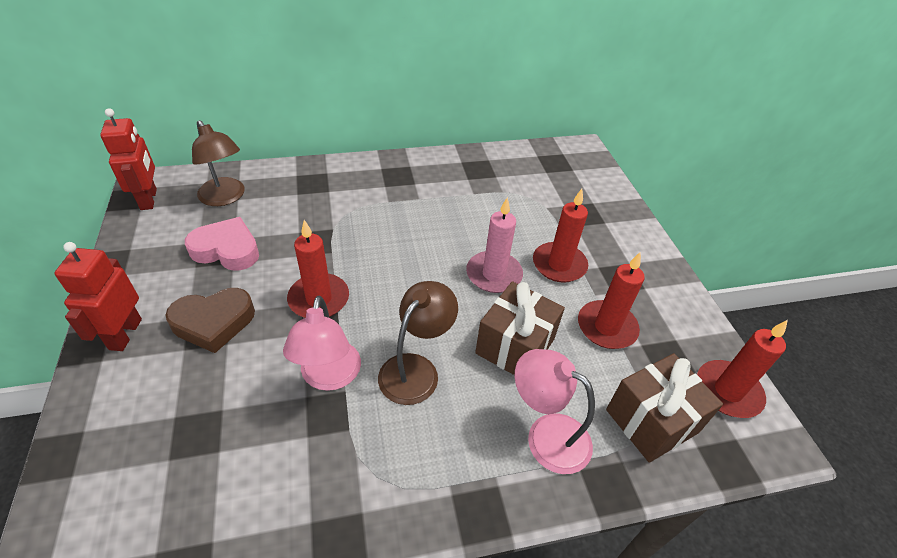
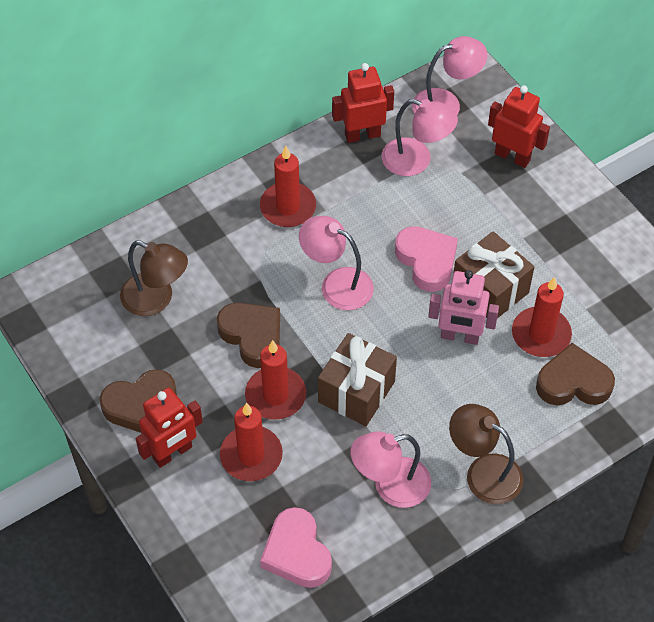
brown heart: [165,288,255,353] = 1 -> [100,369,177,433] [217,303,280,368] [536,343,615,405] = 3
pink candle: [466,197,523,293] = 1 -> none = 0
pink heart: [185,217,259,271] = 1 -> [260,507,332,588] [395,226,458,292] = 2
pink lamp: [283,296,361,391] [515,349,595,474] = 2 -> [299,216,374,310] [351,431,431,508] [382,99,458,176] [412,36,487,115] = 4
pink robot: none = 0 -> [428,270,499,345] = 1
red robot: [54,242,142,351] [100,108,157,210] = 2 -> [135,388,203,468] [332,63,394,143] [488,85,550,168] = 3

